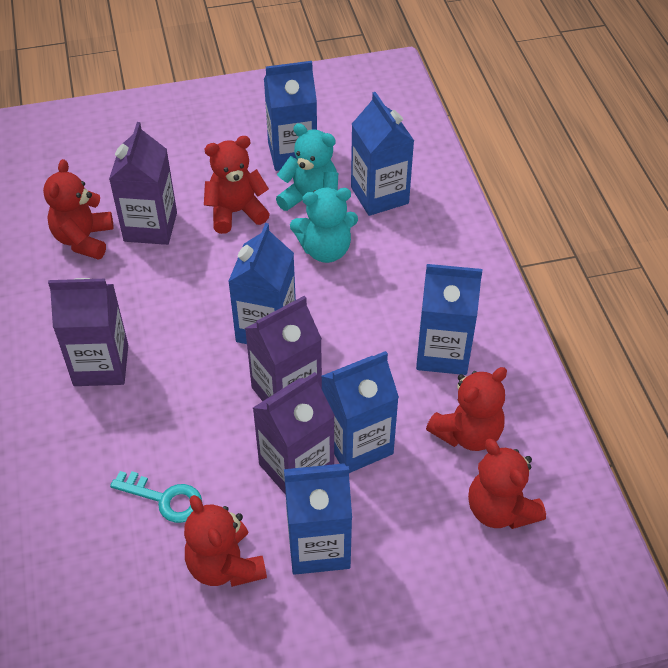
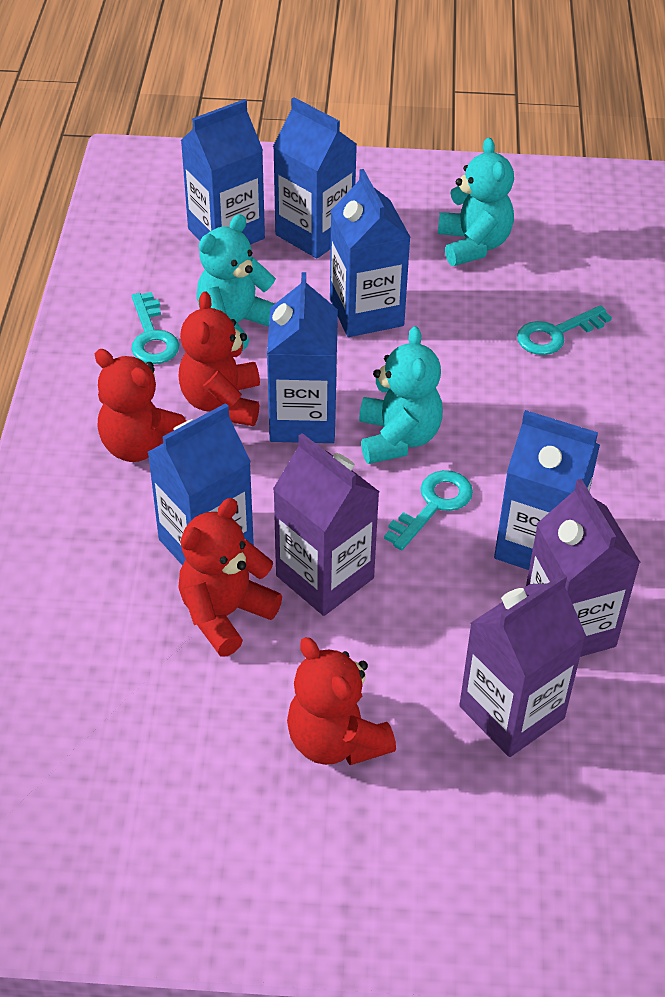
purple carton: [48,278,128,386] [109,122,177,245] [245,296,322,401] [253,372,335,495] = 4 -> [273,433,380,616] [459,573,586,757] [526,479,641,657] = 3
red teddy bear: [43,159,113,260] [184,495,267,587] [204,136,270,234] [426,367,507,451] [468,439,546,529] = 5 -> [95,349,186,462] [178,291,260,426] [178,498,282,656] [287,637,396,765] = 4
turquoise key: [110,471,202,523] = 1 -> [131,292,180,364] [384,470,473,550] [517,305,612,355] = 3
turquoise teddy bear: [276,123,338,211] [290,188,358,263] = 2 -> [196,214,276,351] [359,326,443,464] [438,137,514,266] = 3

